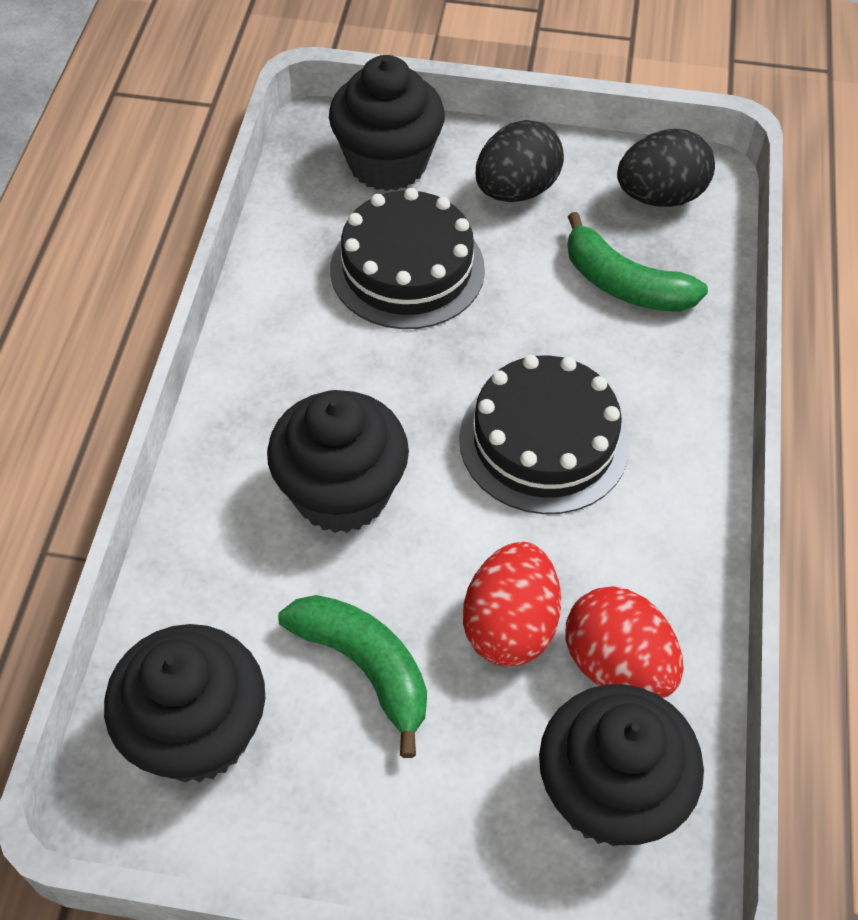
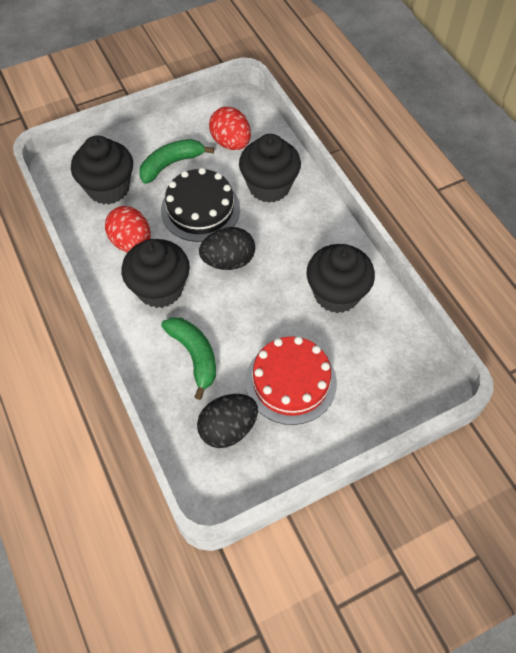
black cake: [330,188,485,329] [459,355,630,514] = 2 -> [161,168,240,242] = 1
red cake: none = 0 -> [245,336,337,425] = 1

